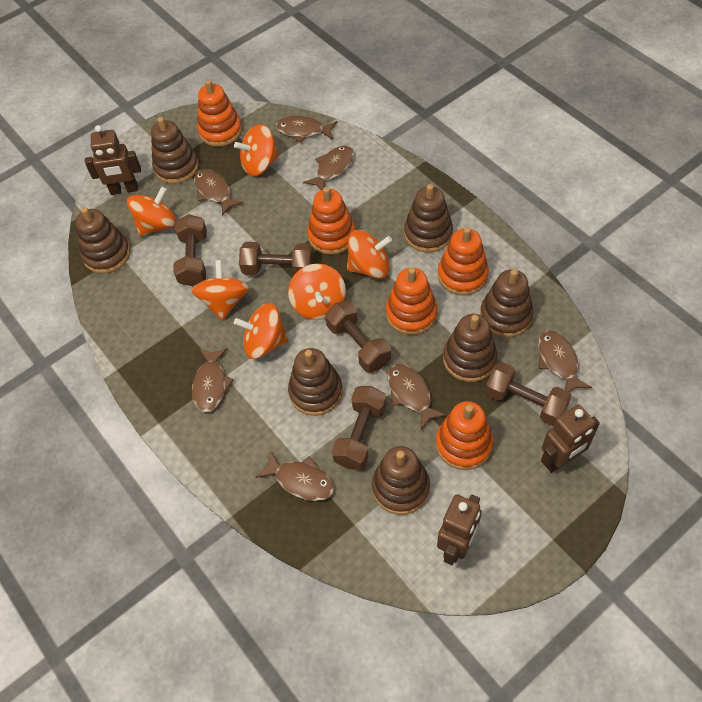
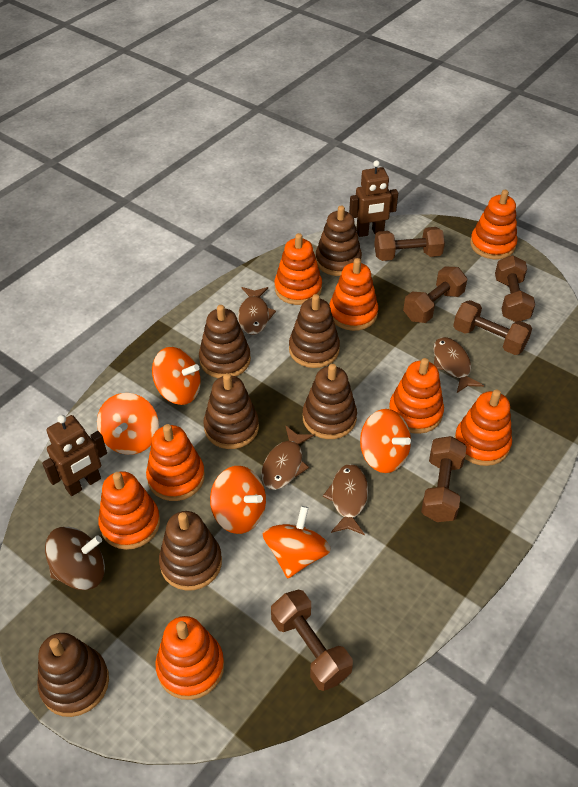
brown dumbbell: [173,214,207,286] [239,242,313,275] [325,301,391,373] [332,386,386,470] [485,362,571,426] = 5 -> [271,589,353,691] [374,227,445,261] [403,266,467,323] [421,436,467,522] [453,300,532,355] [495,255,535,322] = 6
brown fish: [192,348,234,412] [194,169,244,216] [256,451,334,501] [276,116,337,143] [303,146,354,190] [388,364,447,430] [538,330,592,392] = 7 -> [238,287,276,335] [261,425,314,490] [323,464,368,535] [433,337,484,393] = 4
brown robot: [85,125,141,195] [437,494,482,565] [541,404,600,473] = 3 -> [42,415,107,496] [349,160,398,237] = 2
brown spinning top: none = 0 -> [45,527,105,590] = 1
orange spinning top: [127,187,177,236] [191,260,249,320] [234,124,279,176] [234,303,289,359] [288,264,346,320] [347,230,392,279] = 6 -> [97,393,159,455] [152,347,201,405] [210,466,266,534] [262,506,331,578] [360,409,411,473] = 5
orange stacking toy: [197,80,242,147] [307,187,355,255] [386,267,438,335] [436,401,493,470] [438,227,489,295] = 5 -> [98,471,160,550] [146,424,205,501] [155,616,224,700] [274,233,322,305] [329,258,378,331] [389,358,444,434] [454,390,512,466] [470,190,517,259] = 8

